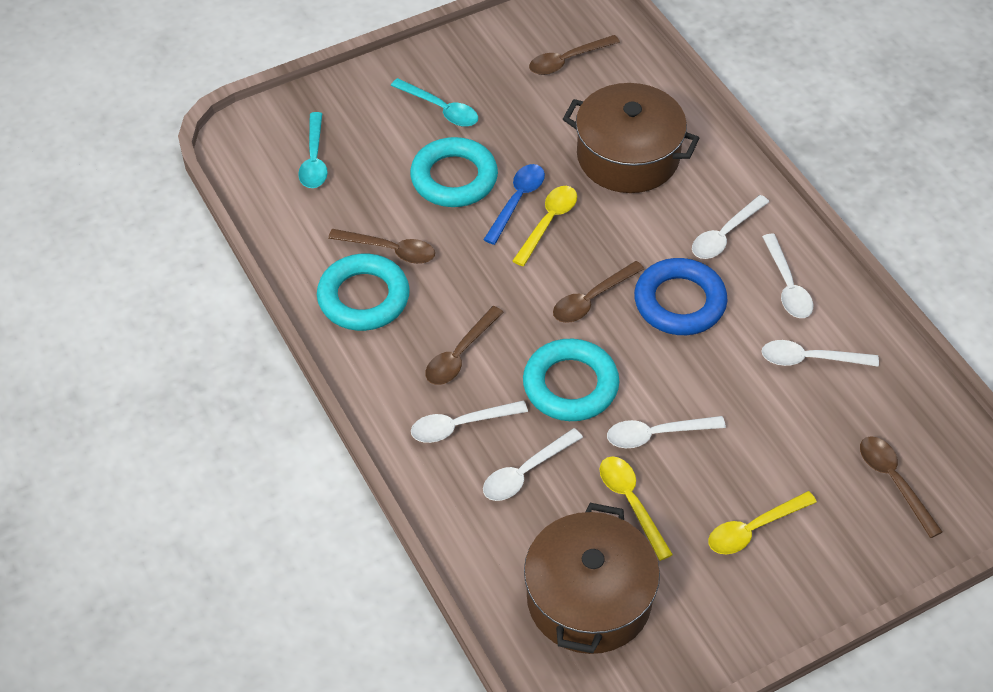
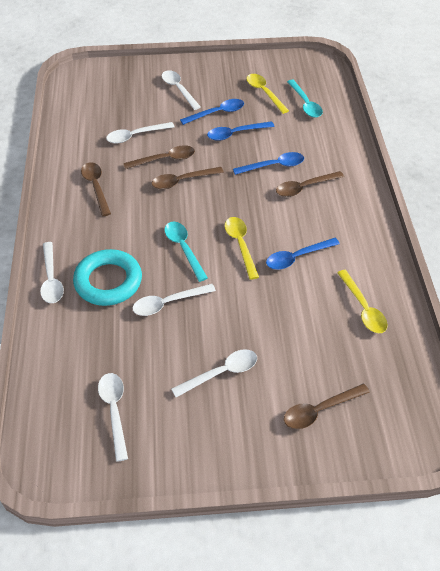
blue ring: [634,258,728,335] = 1 -> none = 0
blue spoon: [483,164,545,245] = 1 -> [180,99,244,125] [207,121,274,141] [233,152,304,175] [266,238,340,270] = 4
brown pot: [524,503,660,654] [563,83,700,193] = 2 -> none = 0
turquoise ring: [317,254,410,331] [410,137,498,207] [523,339,619,421] = 3 -> [73,249,142,306] = 1

